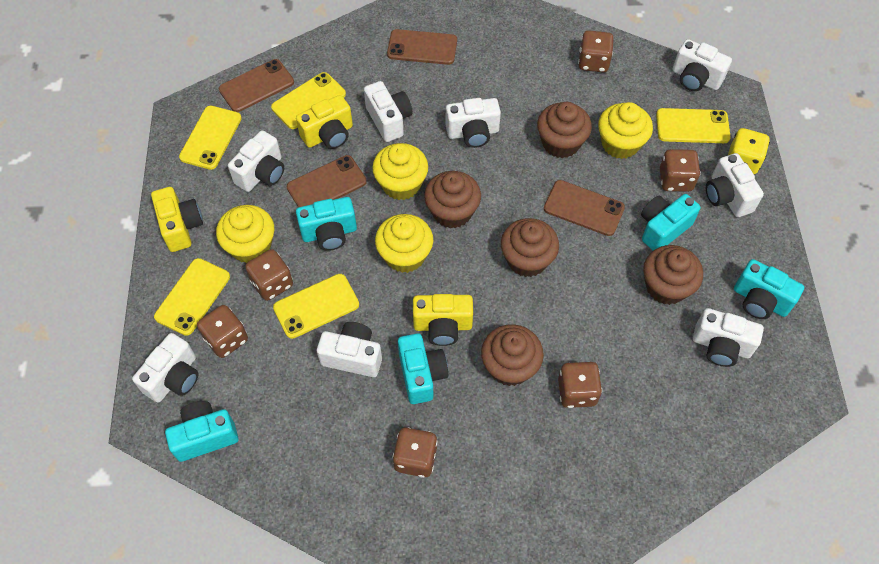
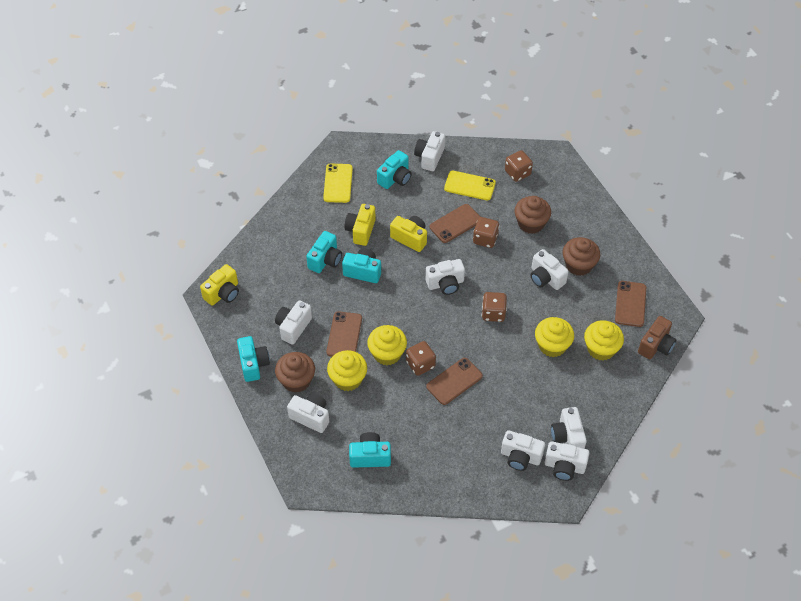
brown camera: none = 0 -> [638,316,677,359] = 1
brown cupcake: [424,171,481,228] [481,324,544,386] [501,218,559,277] [537,102,592,158] [643,245,703,305] = 5 -> [275,352,315,393] [514,196,551,234] [563,237,600,276] = 3
brown dice: [197,305,248,358] [245,249,293,301] [392,427,438,478] [558,362,602,408] [578,30,614,72] [660,149,701,192] = 6 -> [406,341,436,376] [473,217,500,248] [482,292,507,322] [505,150,533,182] = 4
yellow dice: [728,128,770,174] = 1 -> none = 0
yellow phone: [154,258,230,336] [179,106,242,170] [271,72,346,129] [273,274,359,339] [656,108,731,143] = 5 -> [323,164,353,203] [444,171,496,200] = 2

